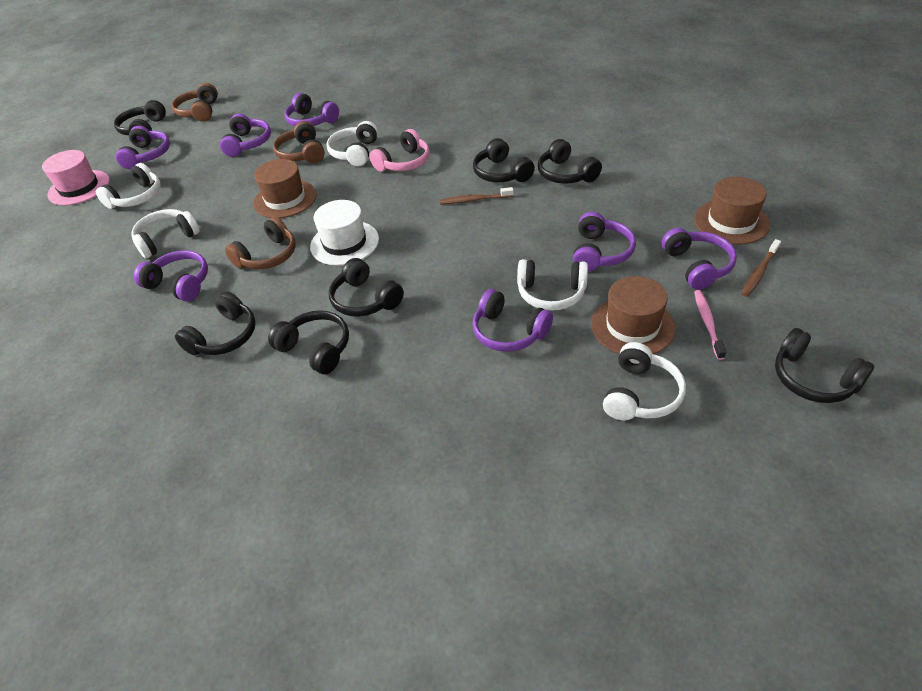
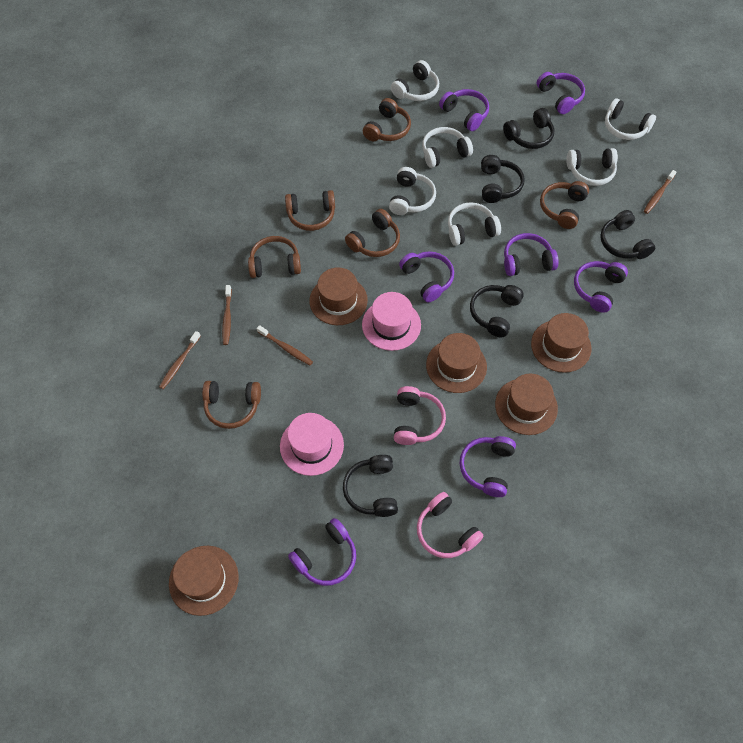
black headphones: [114,100,166,135] [175,291,256,355] [268,310,349,374] [329,258,404,317] [473,138,535,182] [538,139,602,184] [775,328,874,403] = 7 -> [343,455,398,517] [470,285,524,337] [481,155,525,203] [503,108,555,149] [600,210,655,259] = 5
brown hat: [253,159,317,218] [591,276,676,354] [694,177,770,245] = 3 -> [169,546,239,616] [309,267,368,325] [426,333,487,393] [495,373,558,435] [531,313,592,373] = 5
brown headphones: [172,83,218,122] [225,217,296,269] [273,121,325,163] = 3 -> [202,381,261,429] [248,236,301,278] [285,190,335,231] [345,209,400,257] [363,98,411,141] [540,181,589,229] = 6
brown toothbrush: [440,187,514,204] [741,239,781,297] = 2 -> [159,331,201,389] [222,285,232,345] [257,325,313,365] [644,170,677,214] = 4
pink hat: [42,150,110,205] = 1 -> [280,413,344,476] [362,292,421,351] = 2
pink headphones: [369,129,430,171] = 1 -> [394,386,446,445] [417,492,484,558] = 2
pink toothbrush: [694,290,726,360] = 1 -> none = 0
white hat: [310,200,379,266] = 1 -> none = 0
white headphones: [96,163,161,209] [132,209,200,258] [326,121,378,166] [517,259,588,311] [603,342,686,421] = 5 -> [389,167,436,215] [391,60,439,101] [422,127,473,168] [448,202,501,246] [566,148,618,186] [605,98,656,140] = 6

